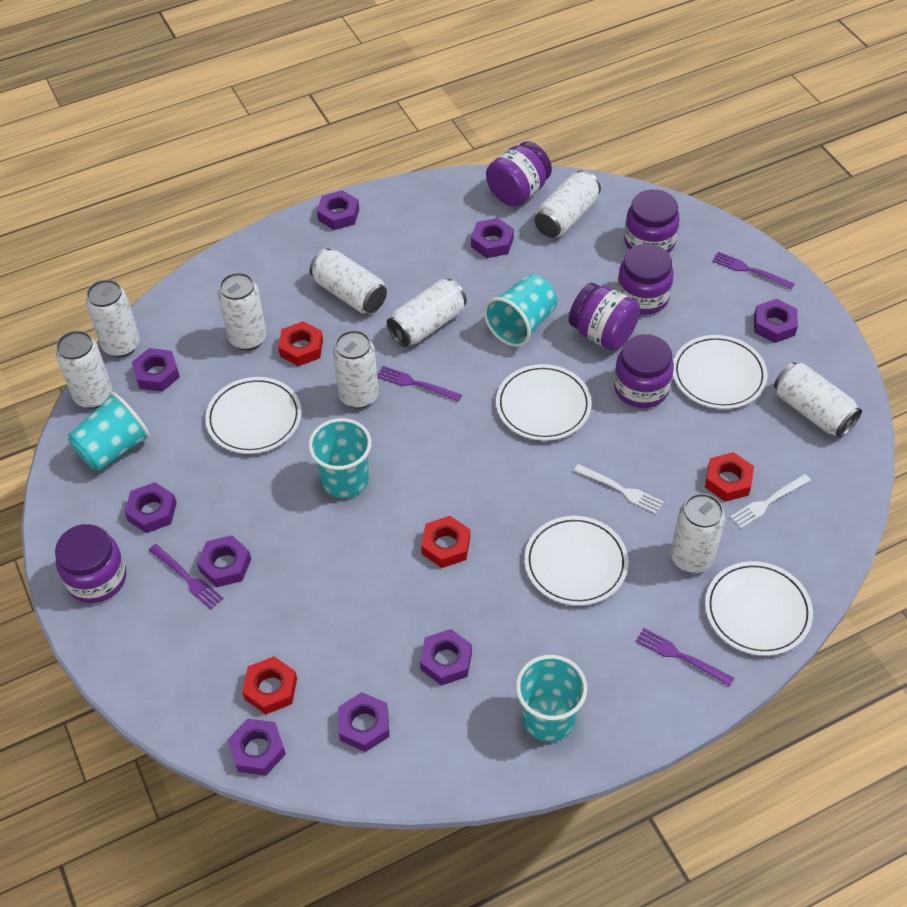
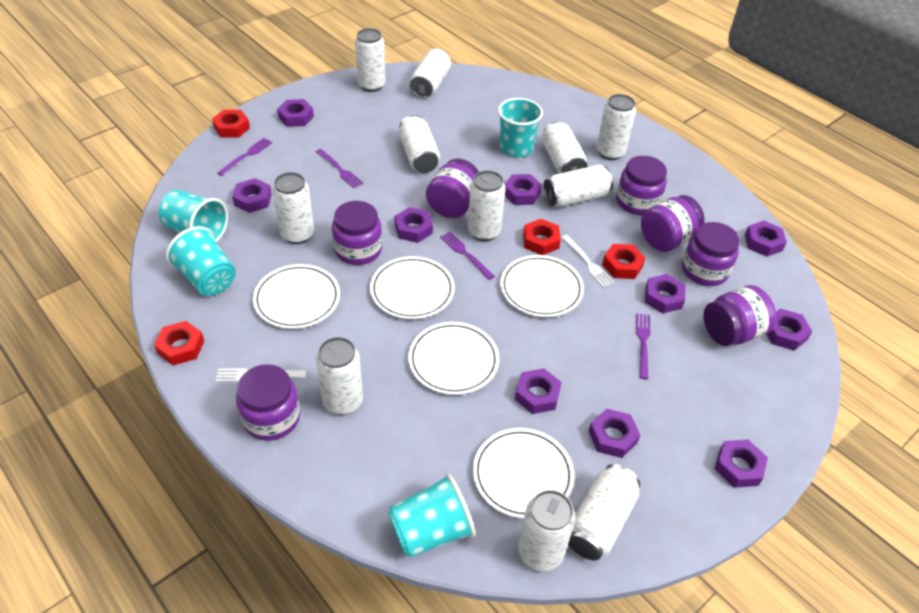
purple jar: [55,524,126,603] [486,141,552,206] [569,283,640,351] [614,334,674,408] [617,244,674,315] [624,189,680,253] = 6 -> [236,364,300,441] [332,201,382,265] [426,159,479,218] [616,156,667,215] [641,195,705,252] [682,222,740,286] [703,285,776,346] = 7
purple nut: [125,482,177,533] [132,348,180,392] [197,535,251,587] [227,718,286,776] [317,190,359,230] [338,692,390,752] [420,629,472,686] [471,218,514,258] [754,299,798,343] = 9 -> [232,178,272,213] [277,99,314,127] [395,207,433,243] [505,174,542,205] [515,368,562,414] [589,409,640,458] [645,274,685,313] [715,440,768,488] [745,221,787,257] [767,308,812,351] = 10
white can: [56,331,112,409] [86,280,140,357] [218,273,267,350] [310,248,387,313] [333,330,379,409] [387,279,467,347] [534,170,601,238] [671,493,725,573] [774,362,862,438] = 9 -> [272,172,314,244] [316,337,363,415] [355,28,386,92] [399,115,440,173] [410,49,451,98] [468,170,505,241] [518,490,575,571] [542,122,587,174] [543,164,613,207] [568,464,640,560] [596,94,636,160] = 11

